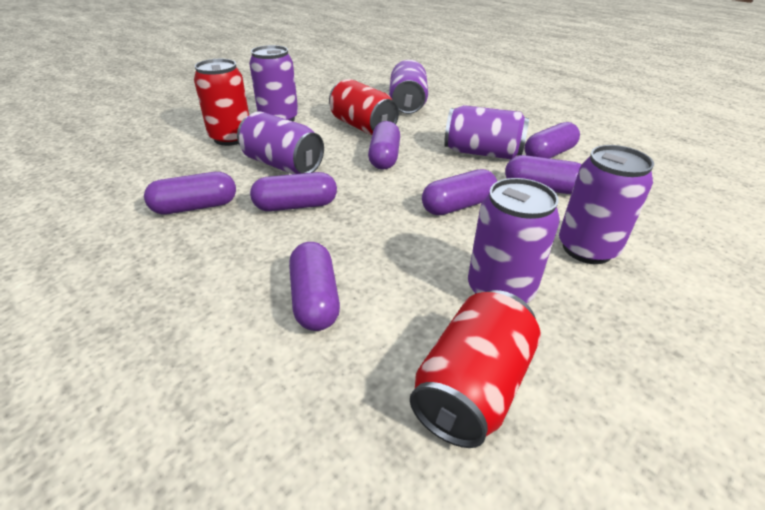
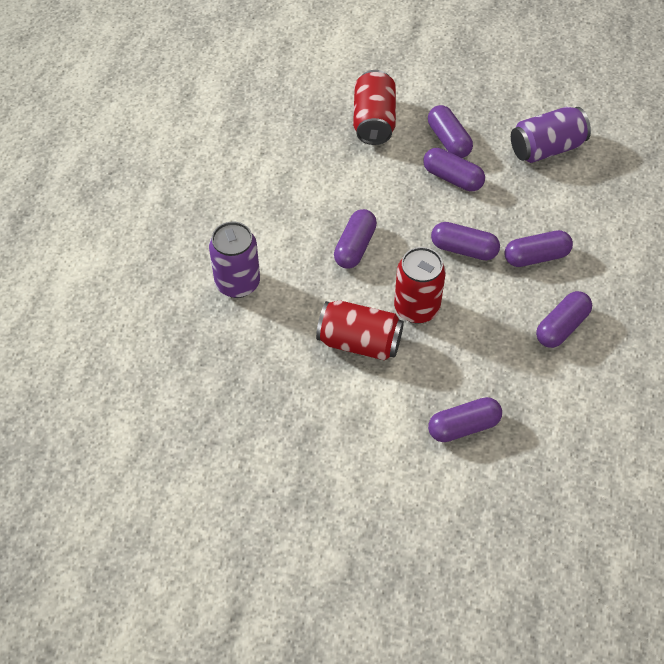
purple can: [237,111,324,174] [249,45,298,122] [389,60,428,114] [444,105,529,159] [468,178,560,303] [559,145,654,264] = 6 -> [209,222,260,298] [511,107,591,163] = 2

